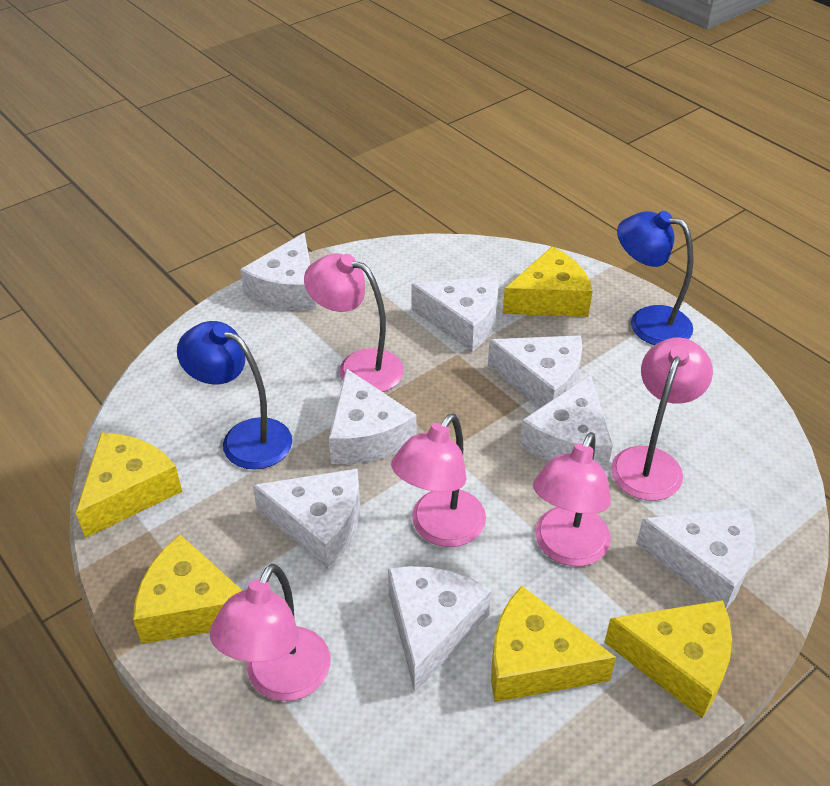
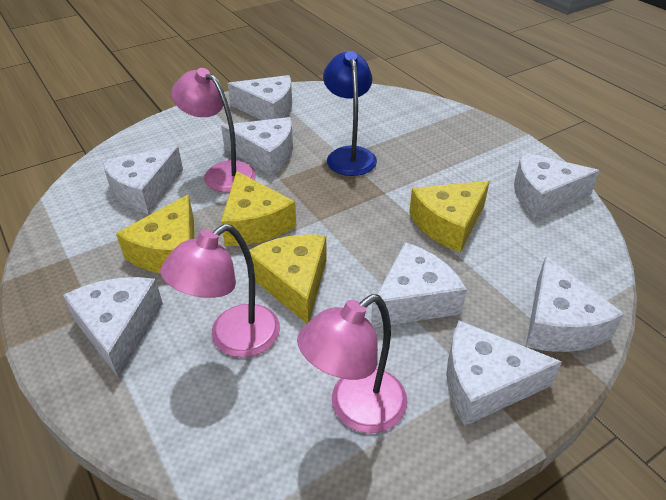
blue lamp: [177,321,292,470] [617,211,693,345] = 2 -> [323,51,377,176] = 1
pink lamp: [210,564,330,701] [304,253,404,392] [391,414,486,547] [533,432,611,566] [611,338,713,501] = 5 -> [160,224,280,358] [171,68,256,192] [297,294,407,433] = 3
yellow cheese: [76,432,182,538] [133,535,243,644] [491,586,616,702] [503,246,593,317] [604,600,732,718] = 5 -> [116,194,194,273] [221,171,296,246] [249,234,327,323] [409,181,490,252] = 4

